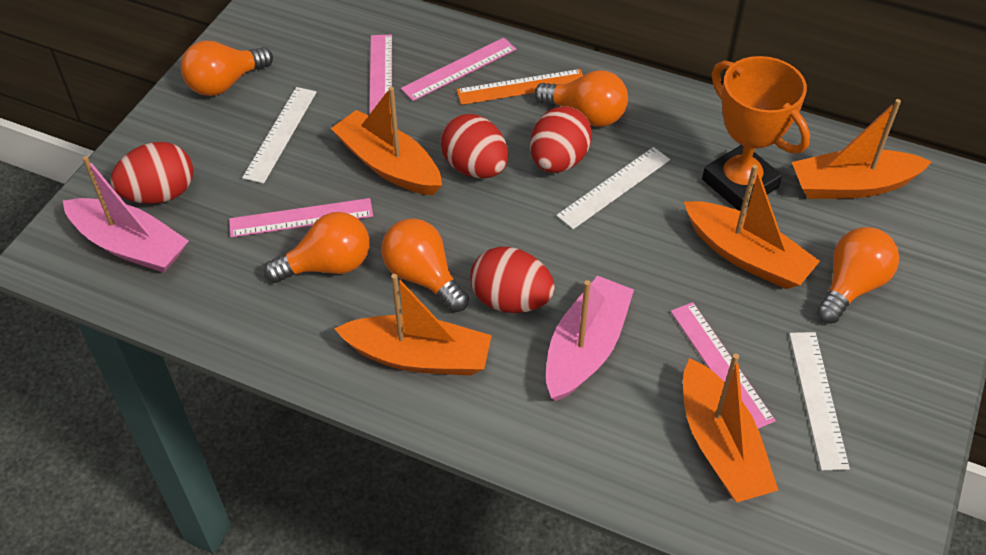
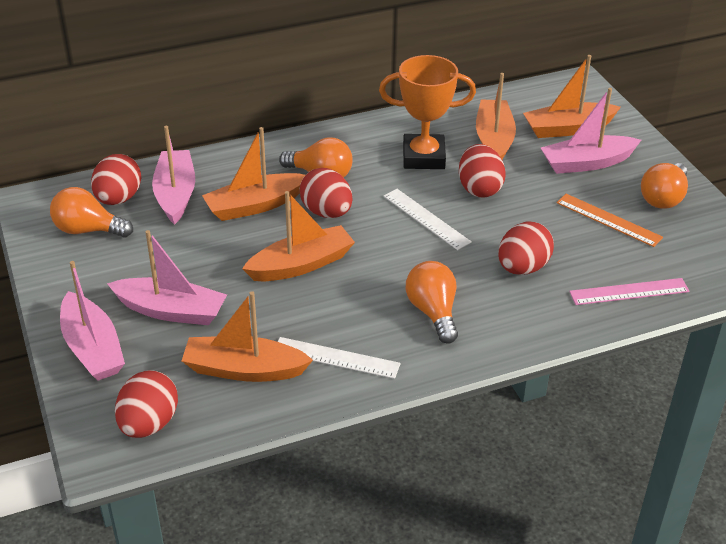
orange light bulb: [181,41,273,96] [264,212,370,283] [381,218,469,312] [534,70,628,127] [816,227,899,323] = 5 -> [50,187,133,238] [279,137,353,178] [406,261,458,344] [641,163,688,209] = 4
pink boat: [63,156,189,273] [546,276,634,401] = 2 -> [60,261,125,381] [107,230,227,325] [152,126,195,225] [541,88,641,174] = 4
pink ruler: [229,198,373,237] [369,35,392,115] [401,38,516,101] [671,302,776,429] = 4 -> [569,278,690,305] = 1
red egg: [111,142,193,204] [441,114,508,178] [470,247,555,313] [530,106,592,173] = 4 -> [91,154,141,205] [115,370,178,438] [300,168,353,218] [459,144,506,198] [498,222,554,275] = 5
white ruler: [242,87,317,184] [556,147,670,229] [789,332,850,470] = 3 -> [278,337,401,379] [383,189,472,250] = 2

